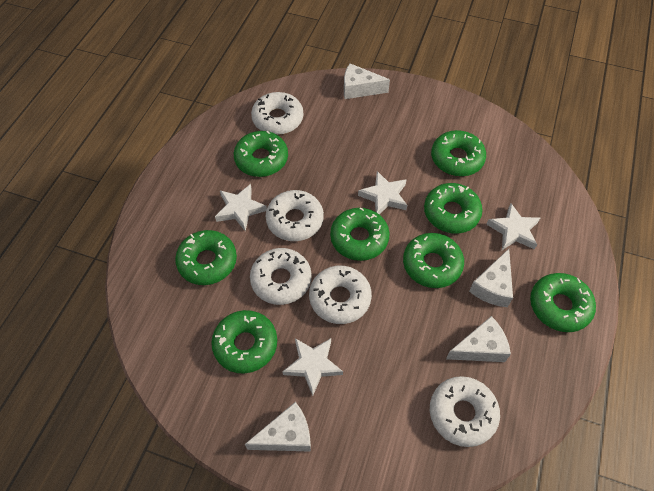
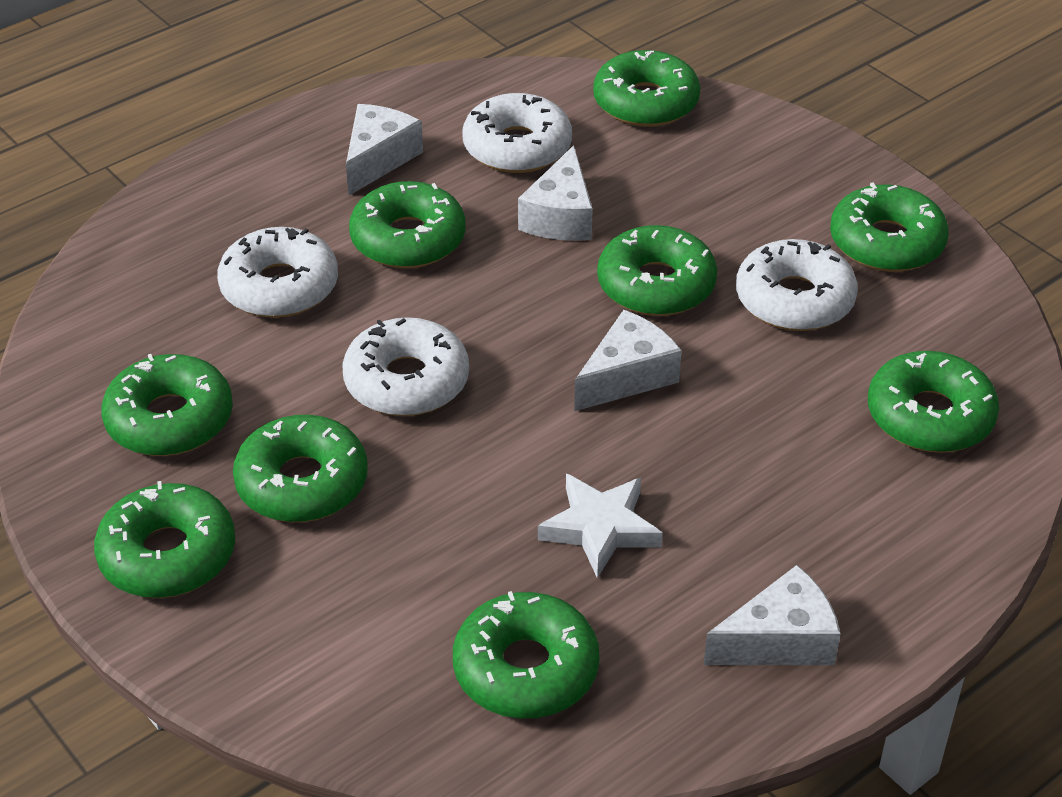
green donut: [175,230,237,285] [211,310,277,374] [234,131,288,177] [330,207,390,261] [403,233,464,288] [424,183,483,234] [431,130,486,176] [530,273,596,332] = 8 -> [94,481,235,598] [101,354,233,456] [233,415,368,522] [349,181,466,268] [453,591,600,719] [593,50,700,127] [597,225,717,316] [830,182,949,272] [868,351,999,453] = 9
white donut: [250,248,312,305] [251,92,303,135] [266,190,324,241] [309,266,372,324] [430,376,500,447] = 5 -> [217,227,338,318] [342,317,469,416] [462,93,572,173] [736,239,858,331] = 4
white star: [215,184,267,231] [282,338,343,396] [358,171,407,214] [486,204,540,250] = 4 -> [538,474,663,578] = 1

